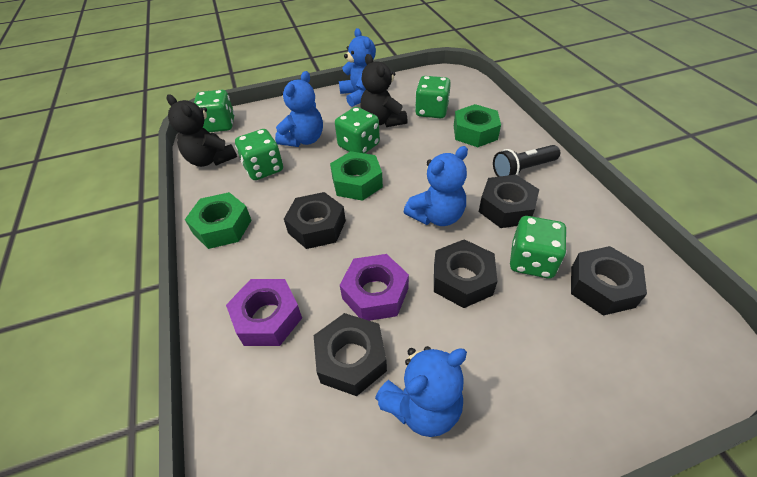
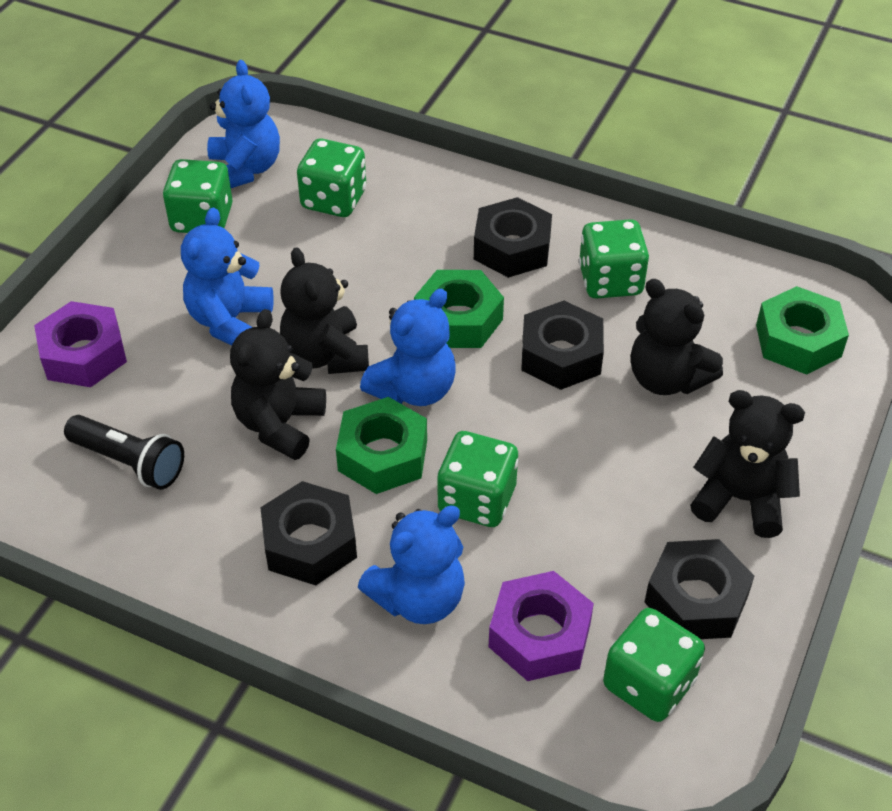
black nut: [284,192,346,249] [314,313,387,396] [434,239,497,308] [479,175,539,228] [571,246,647,316] = 5 -> [260,481,357,585] [474,197,552,278] [521,301,604,390] [644,539,754,639] = 4
black teddy bear: [167,94,237,167] [360,54,408,127] = 2 -> [230,309,326,460] [280,247,369,374] [631,279,723,395] [690,390,805,538] = 4

